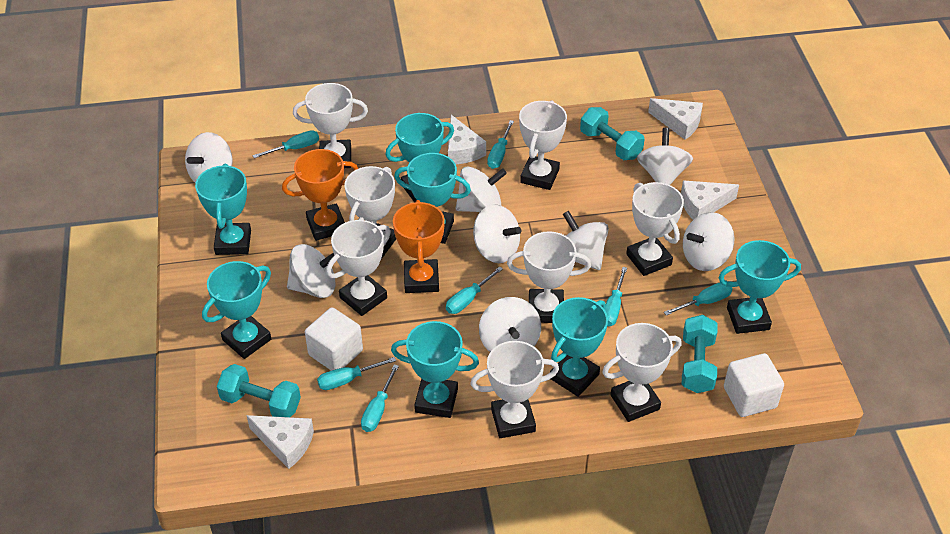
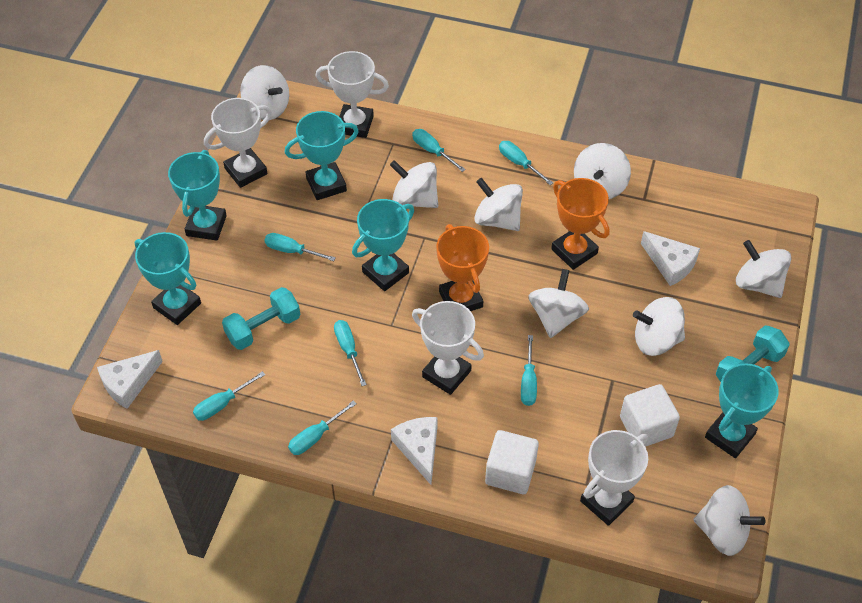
turquoise dumbbell: [217,364,301,417] [580,107,645,160] [682,315,718,393] = 3 -> [222,287,300,350] [716,325,789,382] = 2
turquoise trophy: [195,164,251,255] [202,261,271,359] [385,113,454,203] [391,321,479,418] [394,153,471,244] [550,297,608,397] [718,240,801,334] = 7 -> [135,232,201,325] [168,150,227,241] [285,111,359,200] [352,199,414,291] [705,364,779,458] = 5
white cheese: [246,415,314,469] [448,115,486,164] [648,98,703,140] [681,181,739,220] = 4 -> [97,350,163,409] [391,417,437,485] [641,231,700,286] = 3
white trophy: [293,83,368,168] [326,220,391,316] [344,166,396,259] [470,341,559,438] [507,231,591,323] [519,100,567,190] [602,323,681,422] [626,182,684,276] = 8 -> [204,98,272,188] [316,51,389,138] [412,301,484,395] [580,430,648,526] = 4

